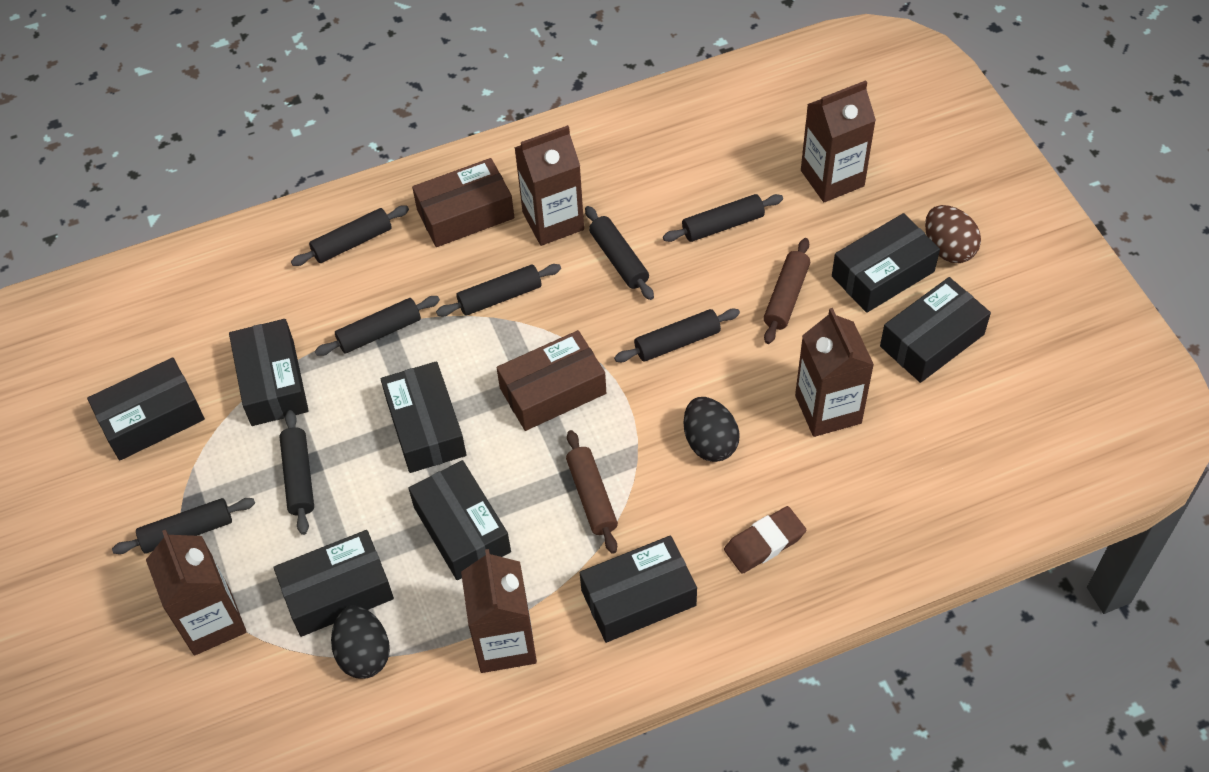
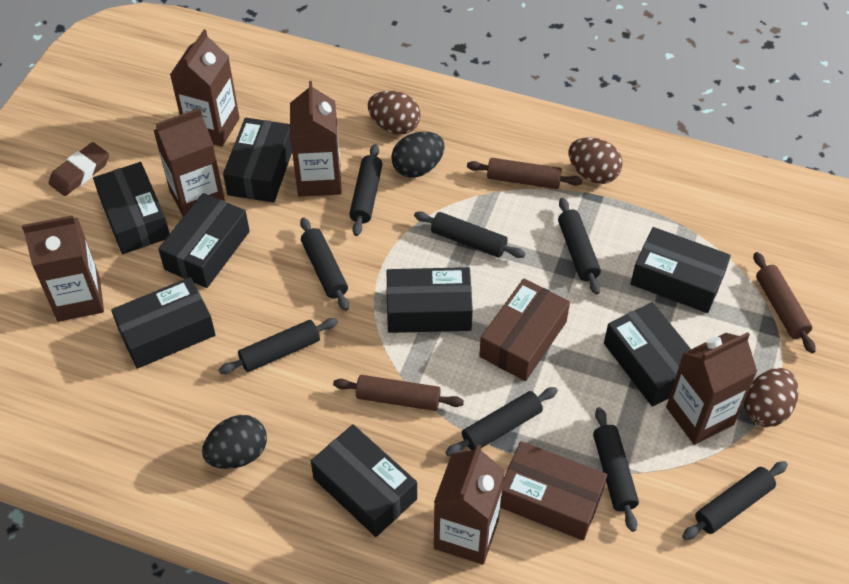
brown carton: [146,530,247,656] [461,549,537,673] [514,125,584,246] [795,308,874,437] [801,80,876,202] = 5 -> [22,215,104,322] [153,108,225,217] [170,29,239,147] [290,81,341,197] [434,444,505,565] [666,332,757,445] = 6
brown egg: [925,205,981,263] = 1 -> [368,91,420,135] [569,137,623,184] [744,368,799,427] = 3
brown rolling pin: [566,430,618,554] [763,238,810,344] = 2 -> [333,375,464,411] [467,158,582,189] [754,252,816,353] = 3

